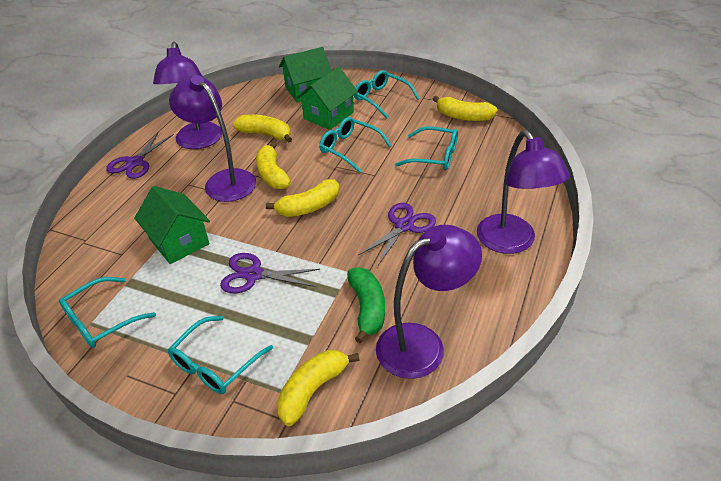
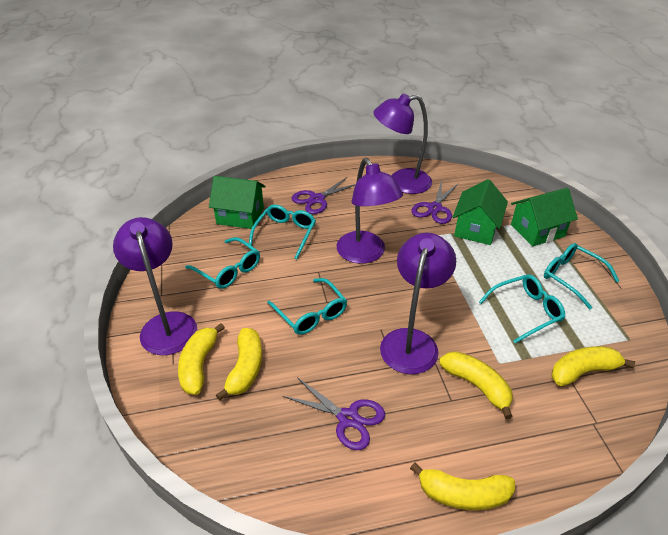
green banana: [347,267,385,344] = 1 -> none = 0

